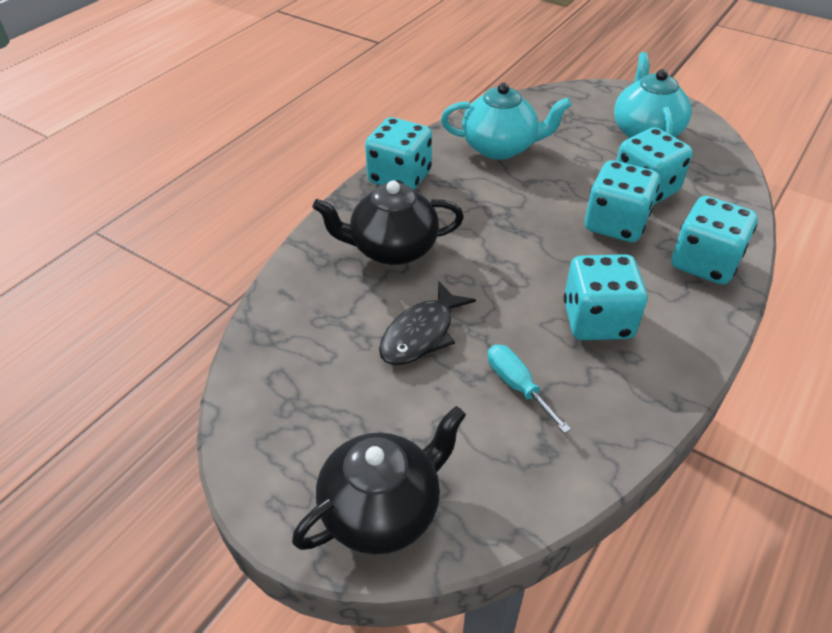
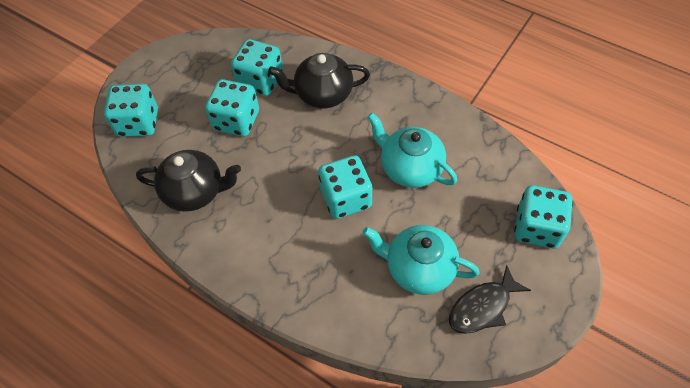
turquoise screwdriver: [488,345,571,433] = 1 -> none = 0

